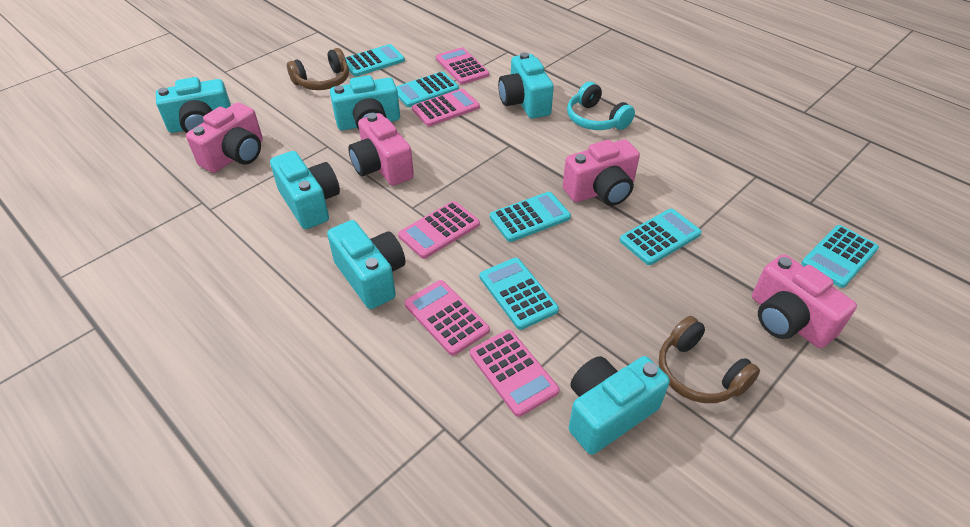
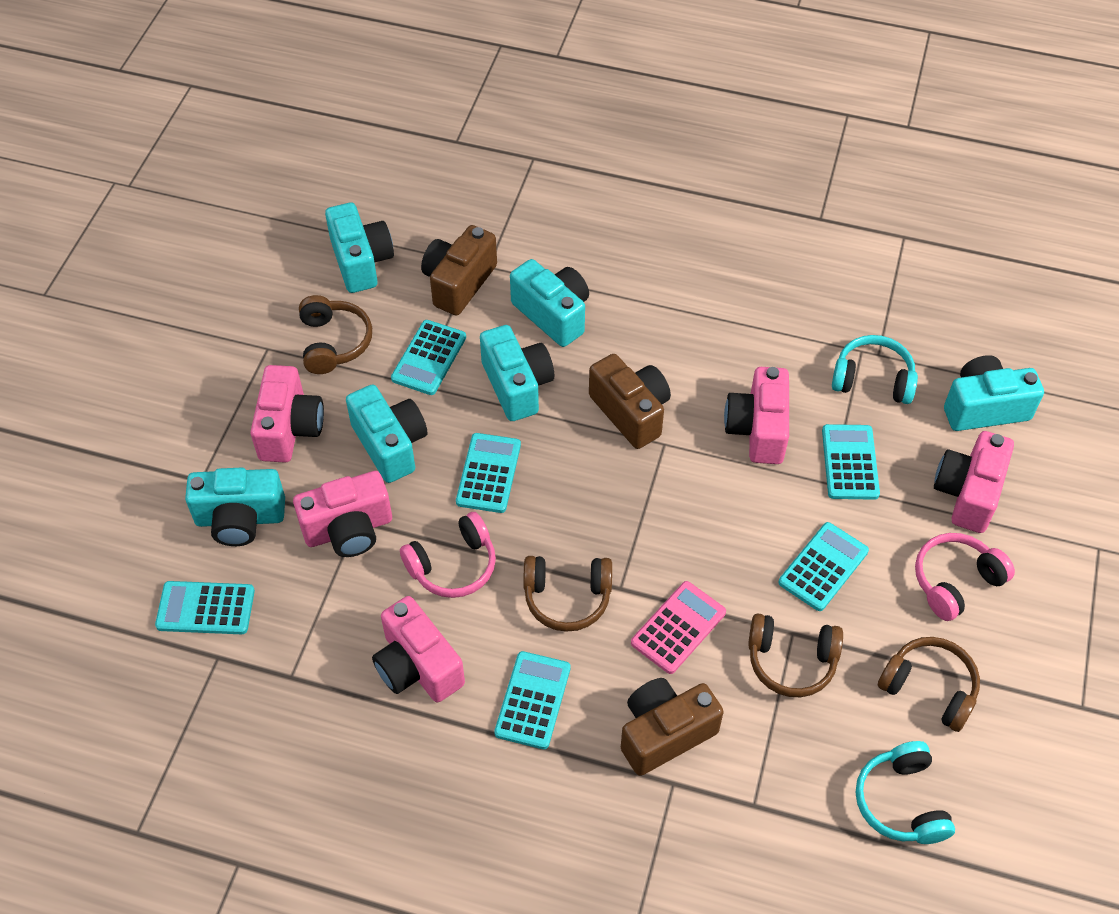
brown camera: none = 0 -> [421,225,497,316] [589,354,671,449] [621,678,724,776] = 3
brown headphones: [287,48,349,90] [659,316,760,403] = 2 -> [299,295,372,374] [523,556,612,632] [748,613,843,697] [878,637,980,732] = 4
pink calculator: [398,201,480,259] [404,280,490,356] [412,89,480,126] [436,47,489,85] [470,330,559,417] = 5 -> [631,581,726,674] = 1
pink camera: [186,103,263,173] [348,113,414,186] [563,139,640,206] [752,254,857,348] = 4 -> [250,365,324,463] [293,471,392,557] [372,596,465,702] [724,367,789,464] [934,431,1014,533] = 5
pink headphones: none = 0 -> [400,512,496,598] [915,533,1015,621] = 2
turquoise headphones: [567,82,635,130] = 1 -> [832,335,918,404] [856,741,955,844] = 2

